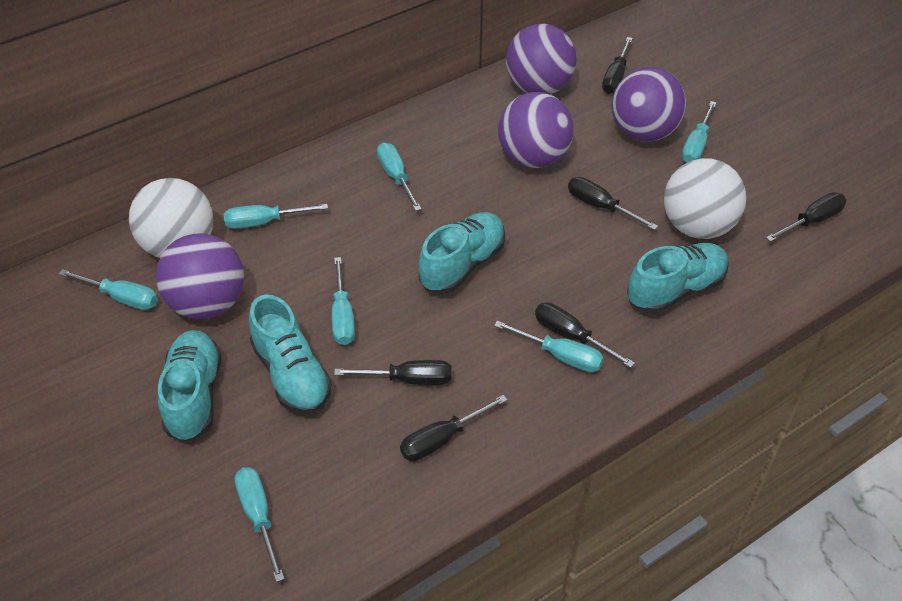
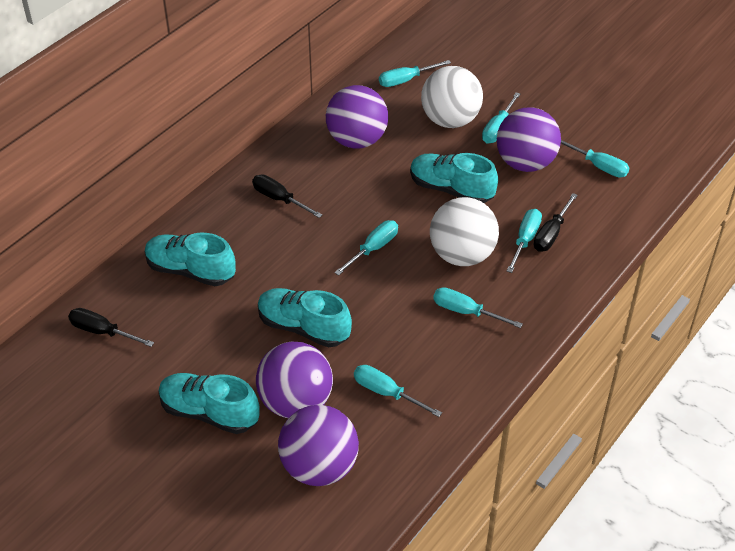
black screwdriver: [334,360,452,385] [400,395,508,461] [535,302,635,368] [568,177,658,230] [602,37,633,94] [766,192,846,242] = 6 -> [68,308,154,347] [252,175,323,218] [534,193,578,252] = 3

